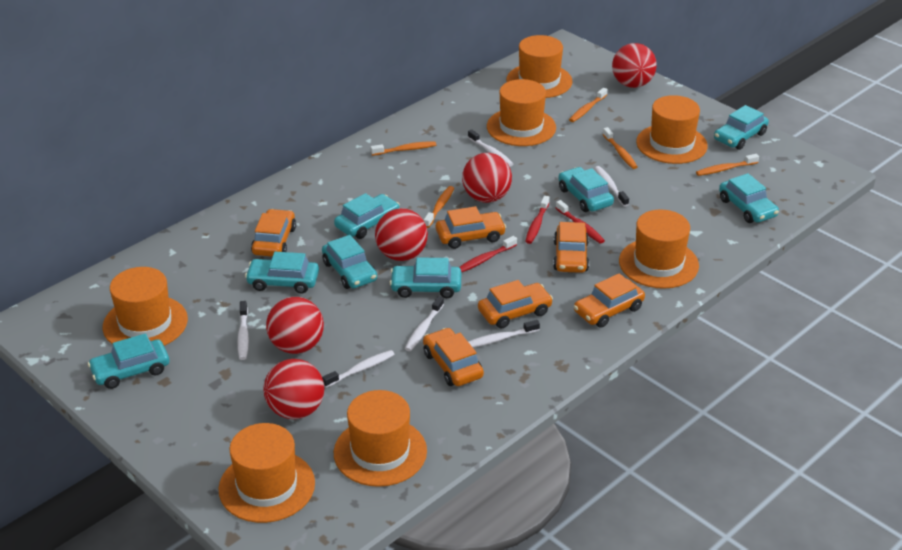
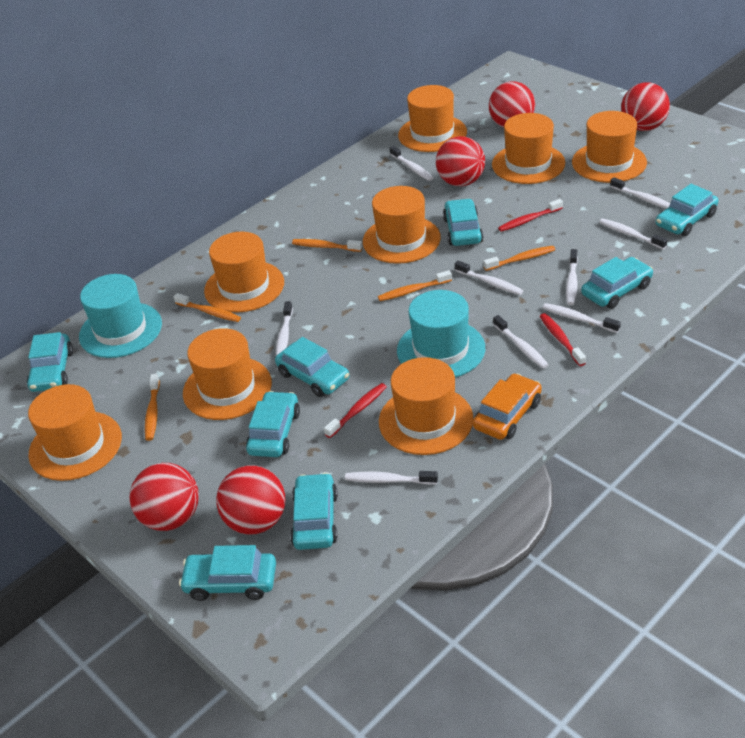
orange car: [251,209,296,257] [423,328,484,386] [436,206,506,249] [478,280,553,329] [553,222,589,273] [574,273,645,328] = 6 -> [473,373,542,440] = 1
orange hat: [103,267,188,346] [218,423,315,523] [334,390,427,487] [487,79,556,146] [506,35,572,98] [619,210,699,289] [636,95,708,164] = 7 -> [28,384,122,481] [183,328,272,420] [204,232,284,313] [363,186,441,264] [379,357,474,455] [398,85,467,152] [492,113,565,184] [572,111,647,183] = 8
turquoise hat: none = 0 -> [79,274,162,358] [397,290,485,378] = 2
white toothbrush: [237,301,249,360] [322,350,395,388] [405,296,444,351] [468,129,513,167] [468,320,540,348] [595,166,629,207] = 6 -> [276,301,293,356] [345,471,438,485] [390,146,433,181] [455,261,523,295] [493,315,549,369] [543,303,621,333] [566,249,578,305] [599,218,667,249] [610,177,670,209] = 9

